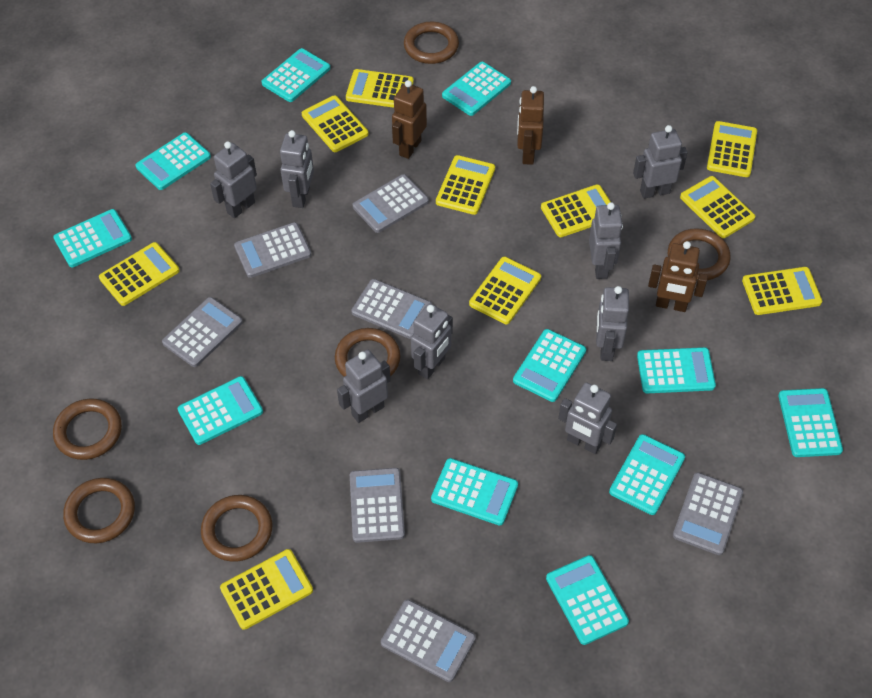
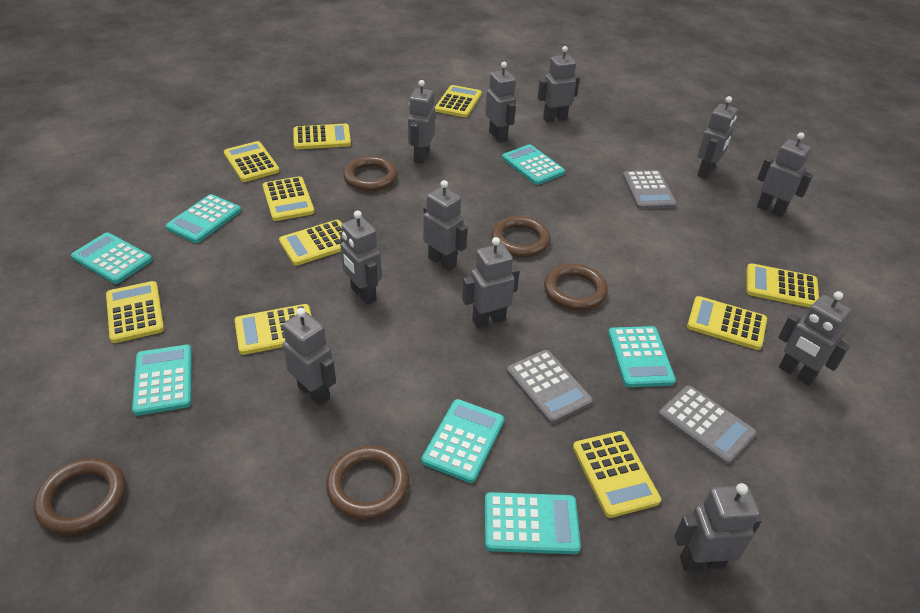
brown ring: [53,399,122,460] [63,478,135,543] [201,495,272,562] [335,328,400,377] [404,22,459,64] [668,228,730,280] = 6 -> [34,458,126,535] [326,445,409,520] [343,156,398,191] [491,216,551,257] [544,263,608,310] = 5
brown robot: [392,80,427,159] [517,86,544,165] [648,241,708,312] = 3 -> none = 0
grey calculator: [162,297,243,367] [234,222,312,278] [350,468,405,543] [351,279,432,339] [353,174,429,233] [381,599,476,682] [673,472,743,555] = 7 -> [507,350,593,424] [623,170,677,209] [658,385,756,465] = 3
grey robot: [210,141,257,218] [280,130,314,208] [337,350,391,423] [411,303,453,379] [558,382,617,454] [589,202,623,279] [596,286,629,361] [633,125,688,199] = 8 -> [282,308,336,406] [340,210,382,305] [408,80,435,164] [423,180,467,271] [462,237,520,328] [485,62,516,143] [538,46,580,123] [674,483,762,571] [697,96,738,179] [757,132,813,217] [778,291,851,386] = 11
turquoise calculator: [53,209,132,267] [135,132,211,190] [178,376,263,445] [261,48,330,102] [431,458,518,525] [442,62,511,116] [513,329,586,402] [546,555,629,645] [609,434,685,515] [637,347,716,393] [778,388,843,457] = 11 -> [71,232,152,284] [132,345,192,416] [165,194,241,243] [422,399,504,483] [485,492,581,554] [502,144,565,185] [608,326,676,387] = 7

